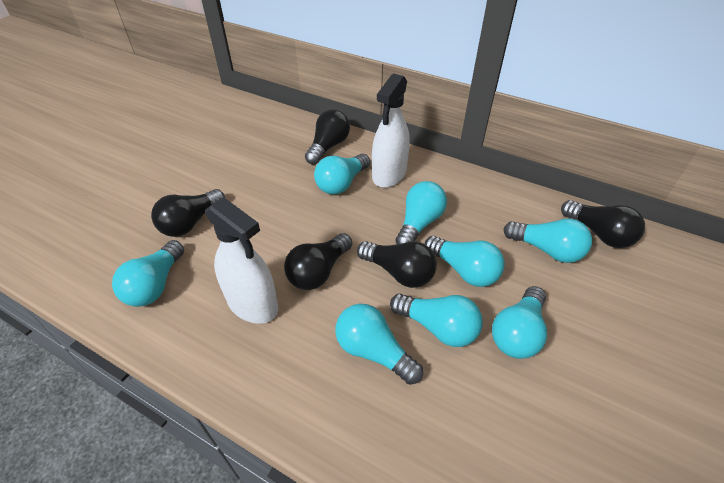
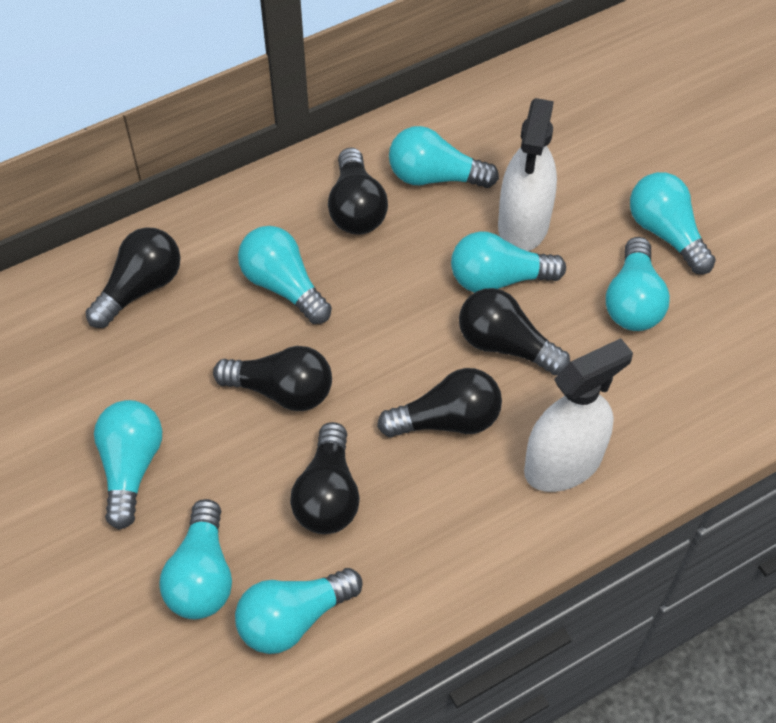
black light bulb: [151,189,225,237] [284,233,352,290] [305,109,350,165] [357,241,437,288] [561,200,645,248] = 5 -> [85,227,181,328] [213,346,332,411] [290,422,360,534] [328,148,388,234] [377,368,502,437] [459,288,570,375] = 6

